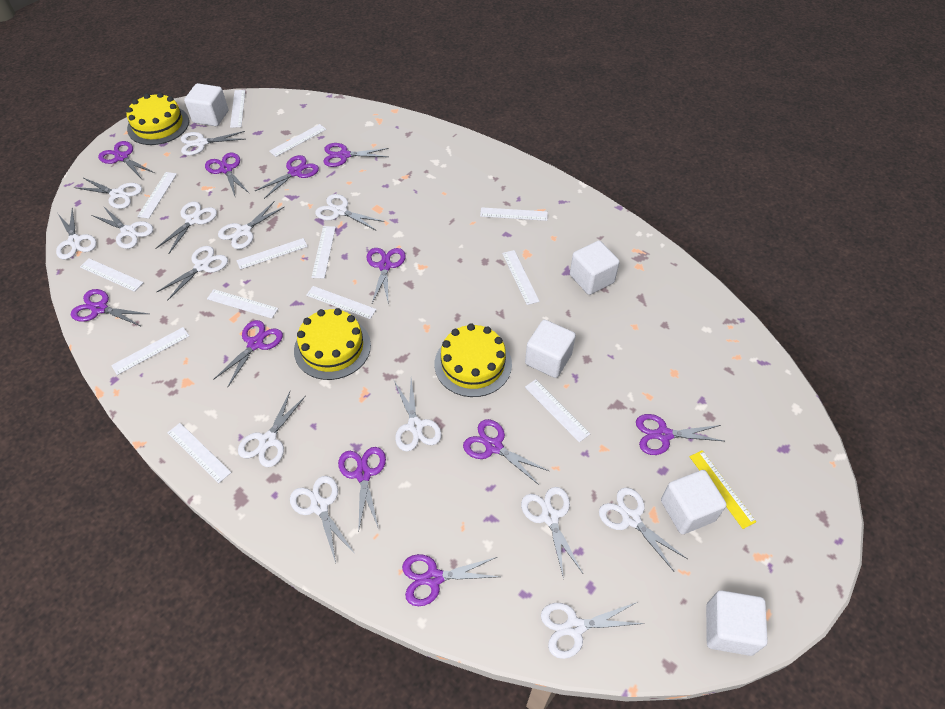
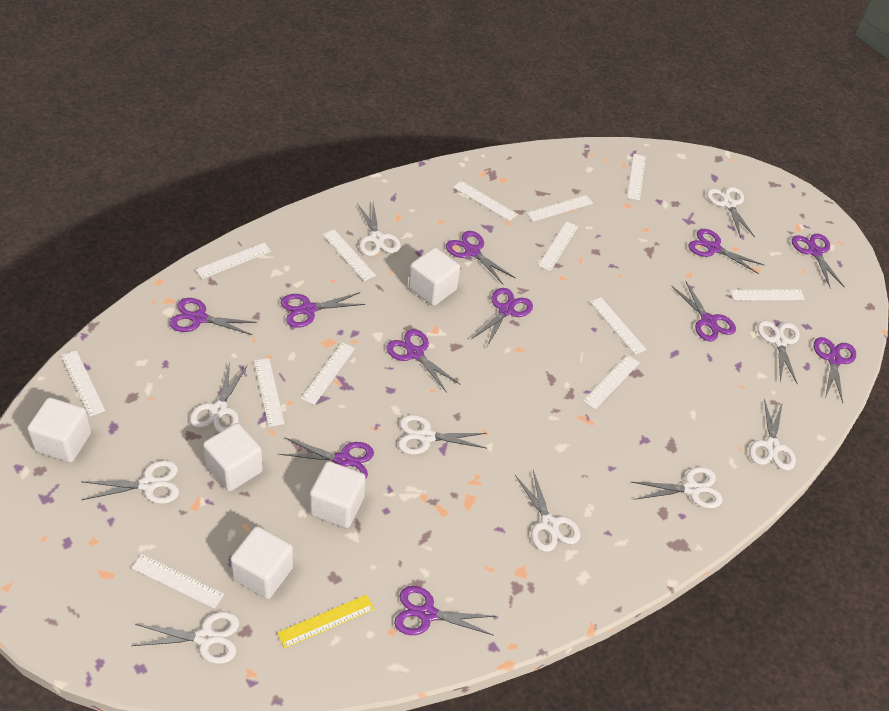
white scissors: [56,208,97,259] [74,178,142,209] [91,206,153,249] [155,202,217,253] [156,246,228,301] [181,131,245,155] [218,201,284,249] [238,392,306,467] [290,476,355,563] [315,194,385,231] [394,379,442,451] [521,487,583,579] [541,602,645,659] [599,487,687,571] = 14 -> [81,460,179,504] [132,612,240,664] [190,362,248,433] [357,202,401,256] [398,415,487,455] [515,470,580,552] [631,467,723,508] [707,187,755,238] [749,398,796,471] [757,321,800,385] = 10
yellow cake: [126,93,189,145] [294,308,371,380] [435,323,512,397] = 3 -> none = 0

